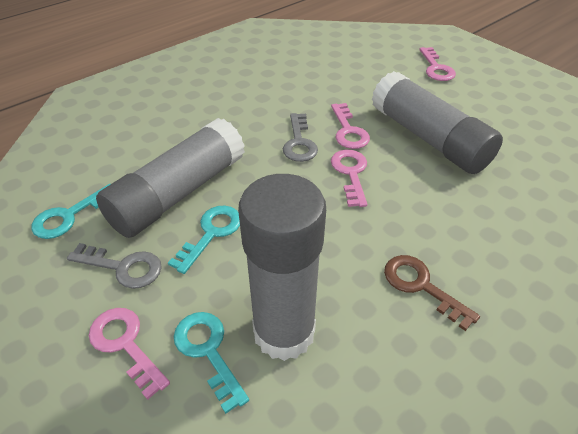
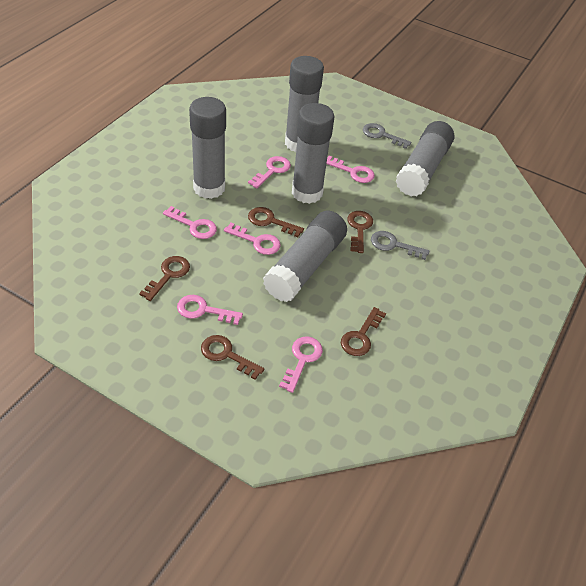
brown key: [384,255,480,331] = 1 -> [139,256,190,301] [201,335,264,380] [248,207,304,237] [341,307,386,356] [347,211,373,253] = 5
grey glue stick: [96,118,245,238] [238,174,326,361] [372,71,503,174] = 3 -> [189,97,226,199] [263,211,347,302] [285,56,324,152] [292,103,335,204] [396,121,454,196] = 5
pink key: [89,308,170,400] [331,103,370,149] [331,150,367,207] [419,47,456,81] = 4 -> [163,206,217,239] [177,295,243,325] [224,223,281,255] [248,156,291,188] [279,336,323,393] [326,156,375,183] = 6
turquoise key: [31,184,110,239] [168,206,240,274] [174,312,249,414] = 3 -> none = 0

